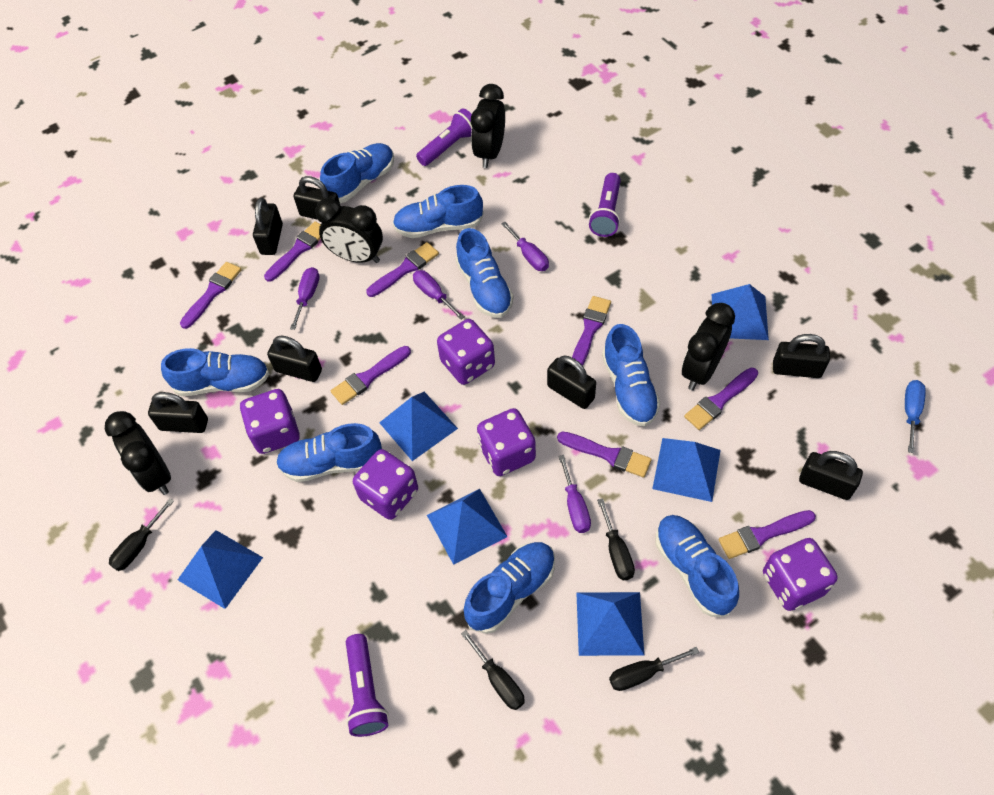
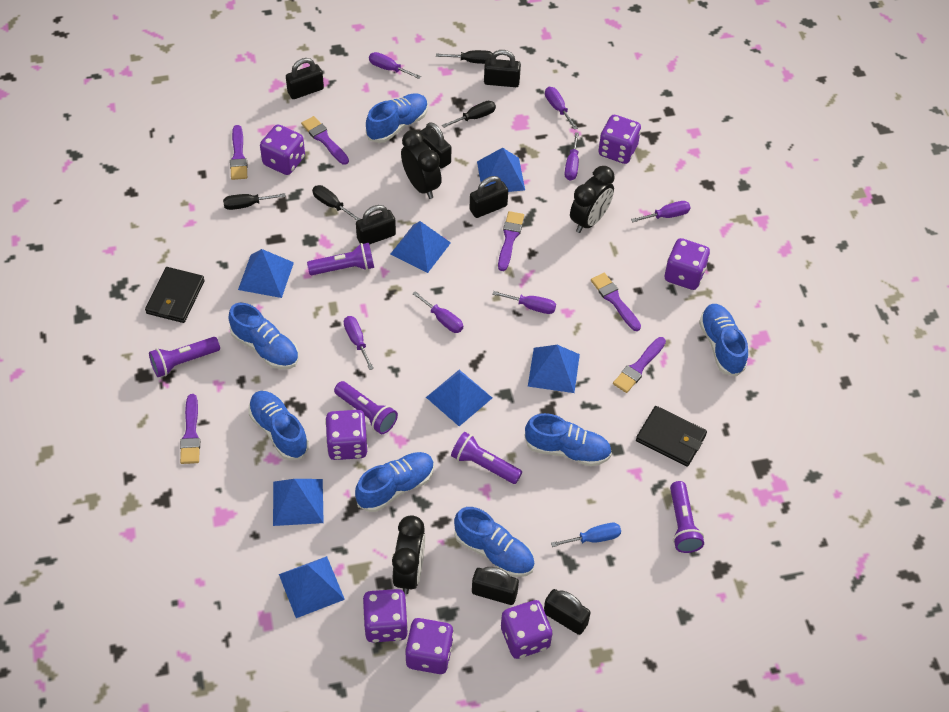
black clock: [105,411,171,495] [315,198,383,263] [471,84,505,168] [682,303,735,390] = 4 -> [392,515,425,594] [401,130,442,199] [570,166,615,233] = 3
black wallet: none = 0 -> [145,267,205,323] [636,406,707,467] = 2
blue pyramid: [178,530,263,609] [379,392,458,461] [427,489,508,565] [576,592,644,656] [652,438,721,502] [712,284,769,340] = 6 -> [238,249,294,298] [273,479,324,526] [279,556,345,618] [390,221,451,273] [426,370,492,426] [477,148,525,192] [528,345,580,393] = 7
blue shoe: [161,348,269,396] [276,423,382,482] [320,143,394,203] [392,185,484,238] [456,228,514,318] [464,542,555,634] [602,324,660,427] [656,515,739,617] = 8 -> [228,303,299,369] [248,391,309,460] [355,452,434,512] [366,93,428,143] [454,507,535,577] [525,413,612,466] [699,304,748,376] = 7
purple brush: [180,262,241,329] [264,221,321,282] [331,346,411,405] [366,242,439,297] [557,432,652,477] [572,296,611,366] [684,368,758,430] [718,510,816,559] = 8 -> [180,394,200,464] [230,125,247,180] [301,116,349,165] [498,211,524,271] [591,273,641,331] [613,337,666,393] = 6
purple dice: [240,389,300,454] [353,449,418,520] [437,319,495,385] [477,408,536,476] [763,538,838,611] = 5 -> [260,125,305,175] [325,410,368,460] [363,589,408,643] [405,618,454,674] [501,600,552,659] [598,115,641,164] [665,238,710,290] = 7
purple flashlight: [346,634,389,737] [416,108,472,166] [589,173,621,237] = 3 -> [149,337,220,377] [307,243,374,275] [334,381,398,434] [451,432,522,484] [670,481,704,553] = 5
purple screwdriver: [290,267,319,330] [413,270,464,320] [501,222,549,271] [558,455,591,533] = 4 -> [344,316,374,370] [369,52,421,79] [412,291,463,333] [492,291,556,314] [545,87,578,130] [565,132,579,180] [631,201,691,222] = 7

